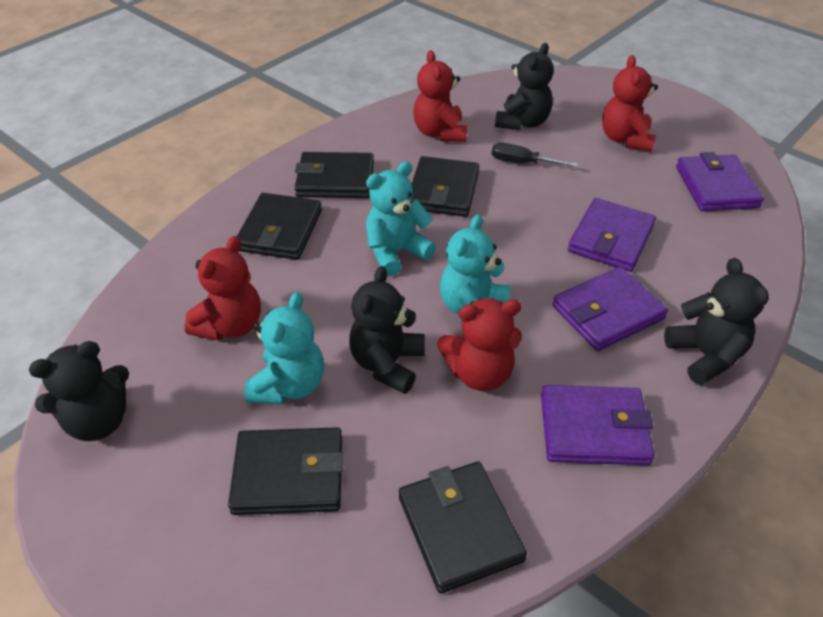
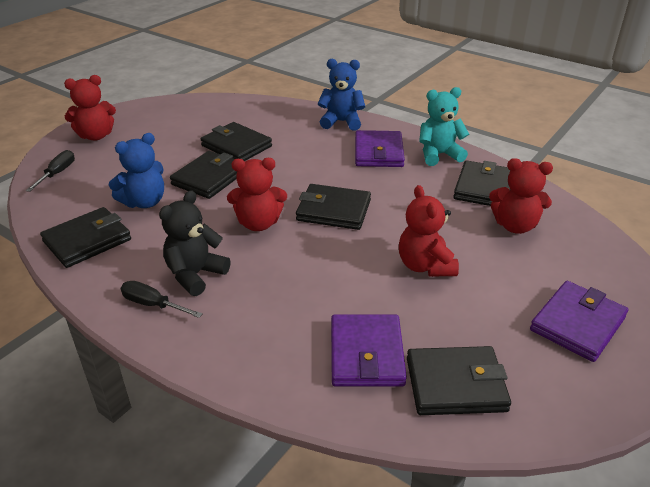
black screwdriver: [492,143,578,167] = 1 -> [26,150,75,192] [120,281,203,318] = 2
black teddy bear: [29,341,129,441] [349,266,425,394] [495,43,554,130] [664,258,769,385] = 4 -> [159,190,231,296] = 1
black wallet: [228,427,344,515] [237,193,322,260] [295,152,374,198] [399,461,527,594] [411,156,479,217] = 5 -> [40,207,131,268] [170,151,237,199] [201,122,272,161] [296,184,371,230] [407,346,511,415] [453,160,510,206] = 6
blue teddy bear: none = 0 -> [109,133,164,208] [318,59,365,131] = 2
purple wallet: [541,385,655,465] [552,267,668,351] [568,198,656,272] [676,152,764,211] = 4 -> [331,314,407,387] [355,130,405,167] [530,281,628,362] = 3
turquoise teddy bear: [244,292,324,404] [365,161,436,276] [440,214,511,322] = 3 -> [419,87,469,166] = 1

